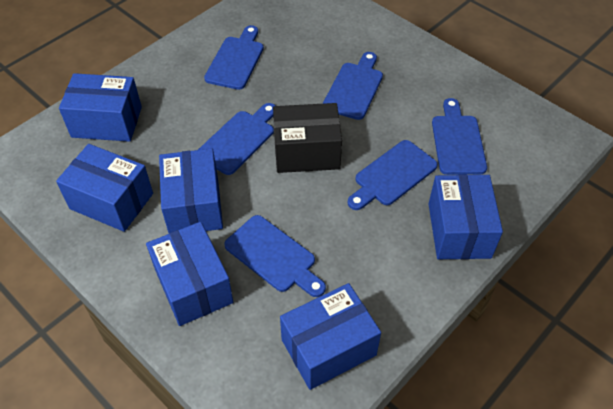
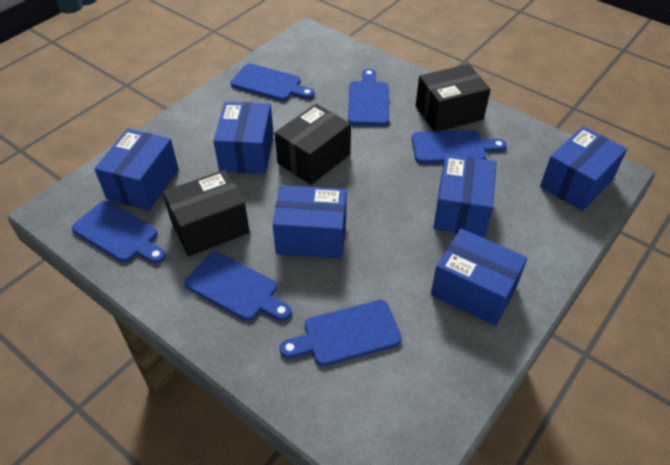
black box: [273,103,342,173] = 1 -> [163,170,250,256] [275,104,351,185] [416,64,491,131] = 3

